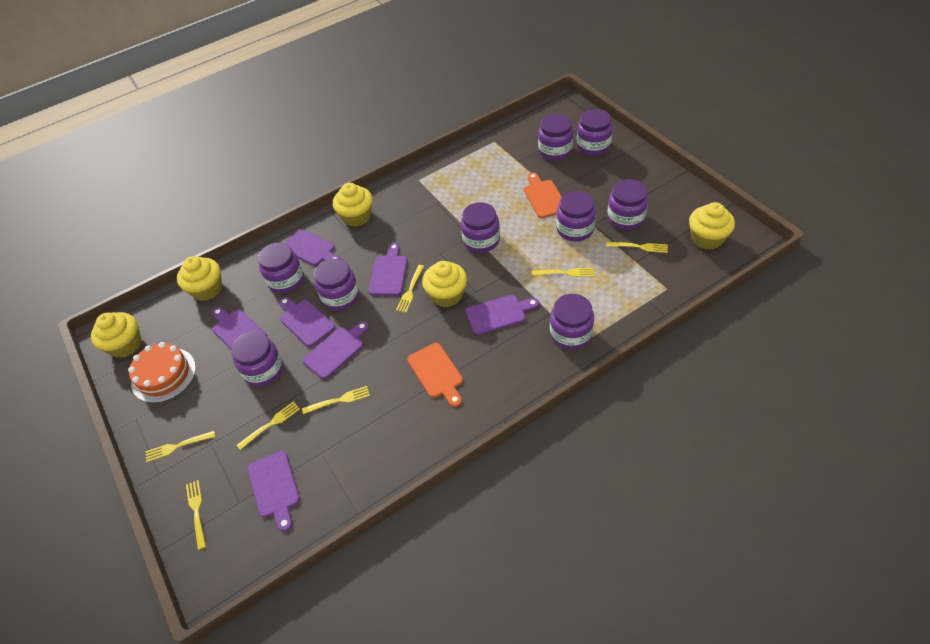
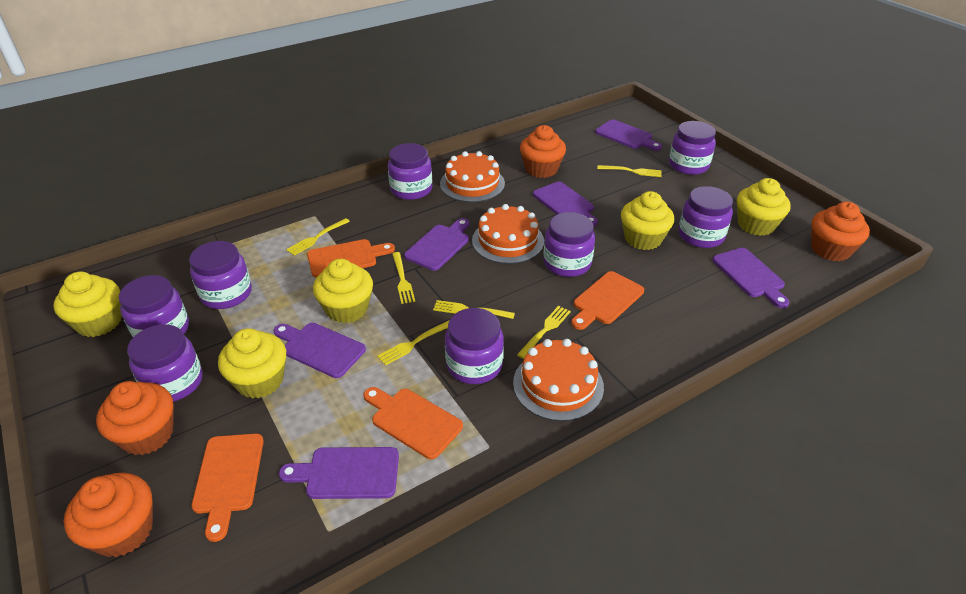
orange cake: [128,342,196,403] = 1 -> [440,151,505,202] [472,204,544,264] [513,339,604,421] = 3
orange cupcake: none = 0 -> [64,473,153,557] [96,381,174,455] [520,125,566,178] [811,202,870,261] = 4
orange cutting board: [407,343,463,407] [524,173,562,218] = 2 -> [191,434,264,542] [307,239,395,278] [363,387,463,459] [571,271,644,330] = 4
purple cutting board: [212,307,267,349] [248,451,300,532] [279,297,335,347] [285,229,341,266] [302,321,369,379] [368,243,408,296] [466,295,539,335] = 7 -> [273,323,366,378] [279,447,399,499] [404,218,469,271] [533,182,598,226] [595,119,662,151] [712,248,789,308] = 6
purple jar: [231,331,283,386] [258,242,304,293] [314,258,359,310] [461,202,500,253] [538,114,573,160] [550,294,594,350] [556,191,596,241] [577,109,613,156] [607,179,648,230] = 9 -> [119,275,189,337] [127,324,203,402] [189,241,252,309] [388,143,432,200] [445,308,504,384] [543,212,595,277] [669,121,716,175] [679,186,733,248] = 8
yellow fork: [146,431,215,462] [186,480,206,550] [237,401,300,450] [302,386,370,414] [396,265,424,313] [532,268,594,277] [606,242,668,253] = 7 -> [286,218,350,256] [377,320,450,366] [392,252,415,304] [433,300,515,319] [517,306,571,359] [597,165,662,177] = 6

